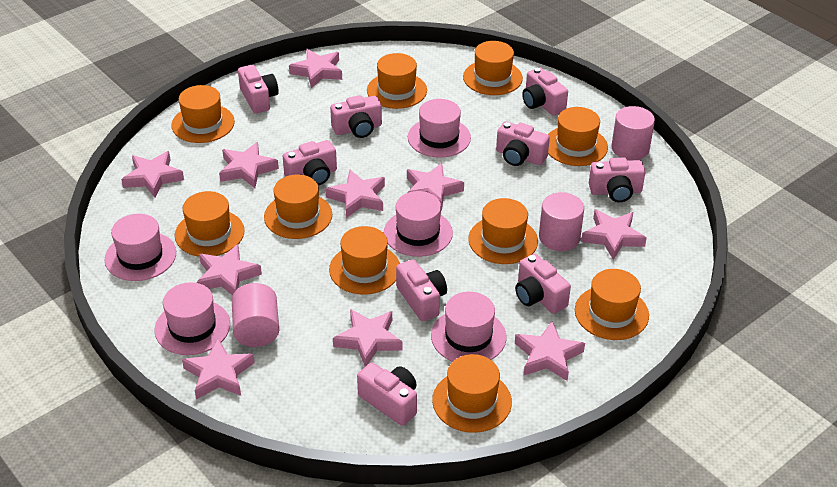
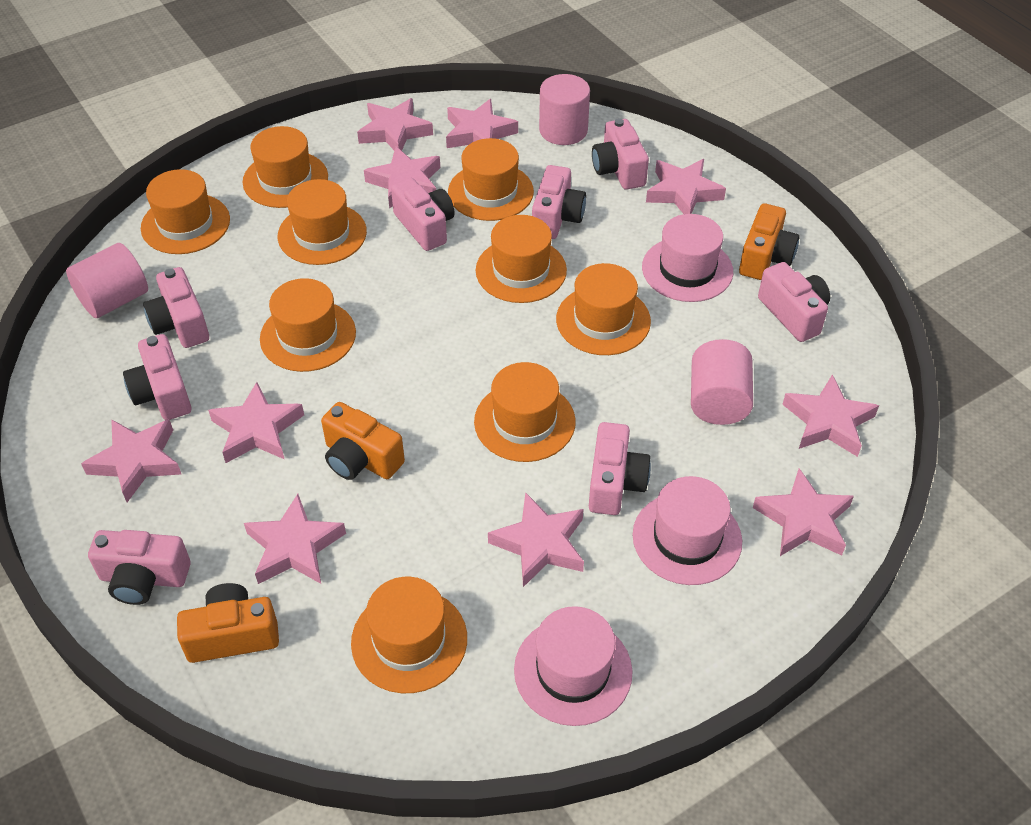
orange camera: none = 0 -> [177,583,279,663] [321,402,405,480] [739,203,800,280] = 3
orange hat: [171,85,235,143] [175,191,245,257] [264,174,332,239] [329,226,400,295] [367,53,427,109] [432,354,512,433] [463,41,523,95] [469,198,538,264] [548,107,608,166] [575,269,649,340] = 10 -> [141,169,230,254] [243,126,328,208] [260,278,356,372] [278,179,367,265] [351,577,467,693] [448,138,534,221] [474,362,576,462] [476,215,567,303] [556,263,651,355] = 9
pink camera: [238,65,279,113] [283,140,337,185] [330,95,382,138] [357,363,417,426] [396,259,447,321] [496,121,550,166] [515,254,571,314] [522,67,568,116] [589,158,646,202] = 9 -> [88,530,191,605] [123,334,191,420] [143,267,209,348] [391,178,455,251] [532,165,586,239] [589,422,651,515] [592,118,649,190] [758,262,830,342] = 8
pink hat: [104,214,176,281] [154,282,230,355] [384,191,453,257] [408,99,471,158] [431,292,506,362] = 5 -> [514,606,632,726] [632,476,742,585] [642,214,733,302] = 3

